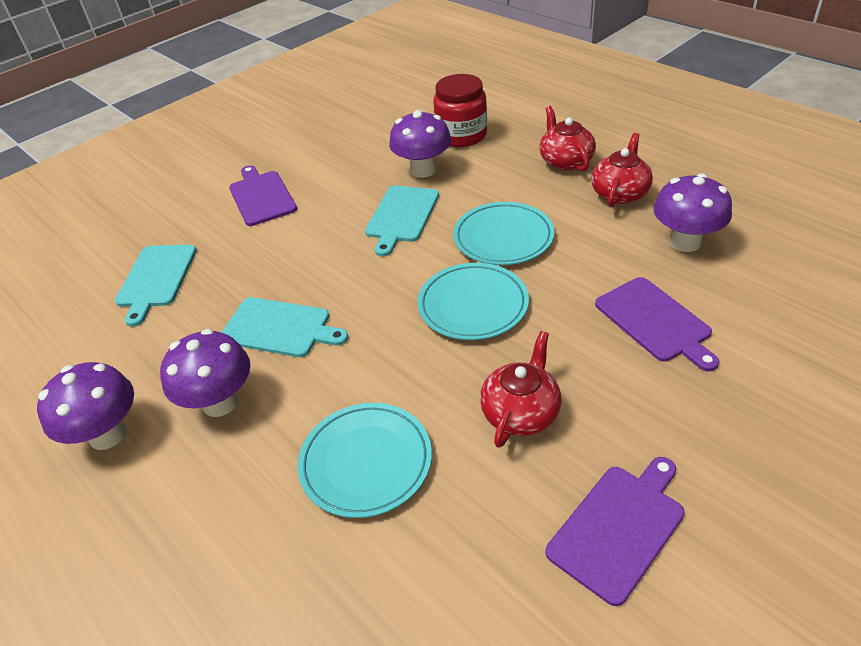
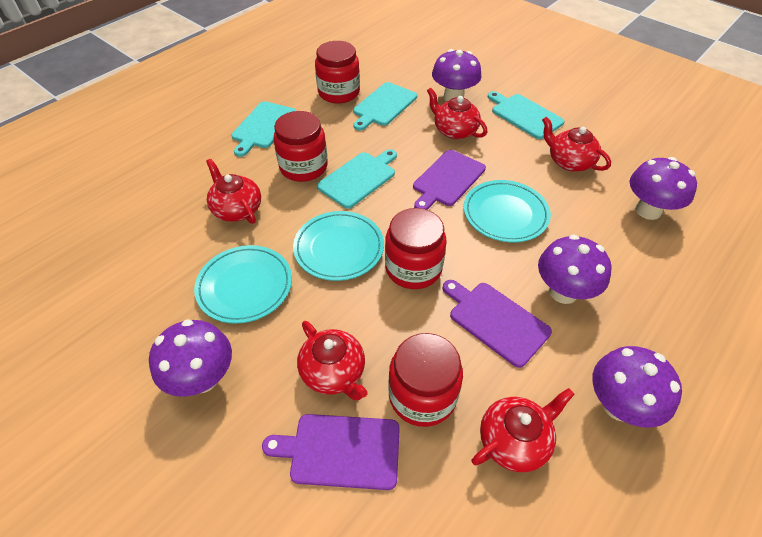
purple mushroom: [37,362,134,450] [160,329,250,417] [389,110,451,178] [653,173,732,252] = 4 -> [149,319,232,397] [432,49,481,102] [538,235,612,304] [592,346,682,428] [629,157,697,220] = 5
red jar: [433,74,487,147] = 1 -> [273,111,328,182] [315,41,360,103] [385,208,447,289] [388,333,463,427] = 4
red teapot: [480,331,561,448] [539,106,596,172] [591,133,653,207] = 3 -> [206,159,261,224] [297,321,368,400] [427,88,487,139] [472,388,575,472] [542,116,611,172] = 5
turquoise cutting board: [115,245,197,327] [221,297,348,357] [365,185,439,256] = 3 -> [231,101,296,157] [317,149,397,208] [353,82,417,131] [488,91,565,139] = 4

